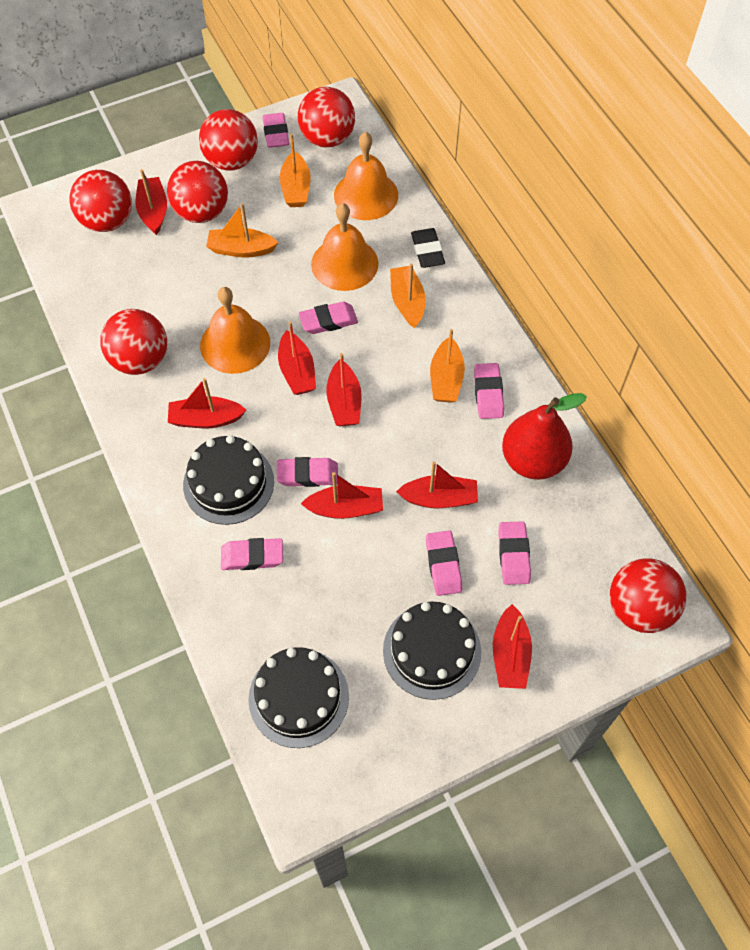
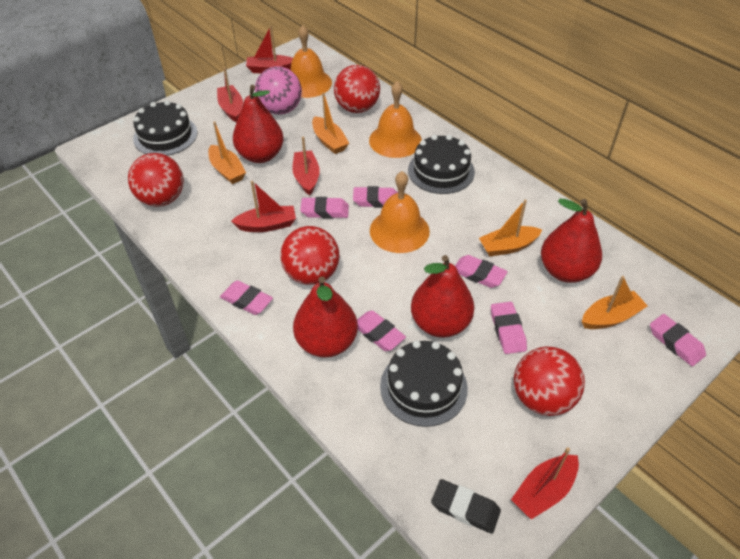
pink ball: none = 0 -> [255,66,302,115] = 1
red ball: [69,170,132,232] [100,309,167,375] [167,161,228,223] [199,109,258,171] [298,87,355,147] [610,558,686,633] = 6 -> [128,153,184,207] [280,226,340,285] [334,65,380,113] [514,347,585,416] = 4
red boat: [135,169,167,235] [168,378,246,428] [278,321,316,395] [301,472,383,519] [326,353,362,426] [396,461,478,508] [493,604,532,689] = 7 -> [217,67,243,123] [231,181,296,232] [246,25,293,73] [292,136,320,195] [511,447,579,519] = 5
red pear: [502,393,587,480] = 1 -> [233,84,284,163] [293,276,358,358] [411,255,474,338] [541,199,602,283] = 4

